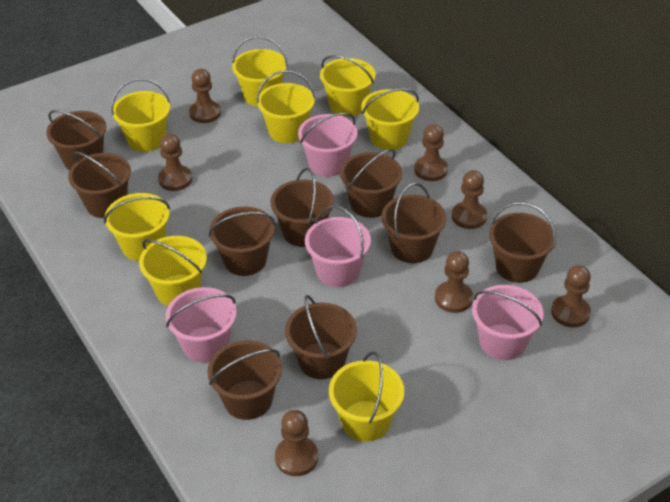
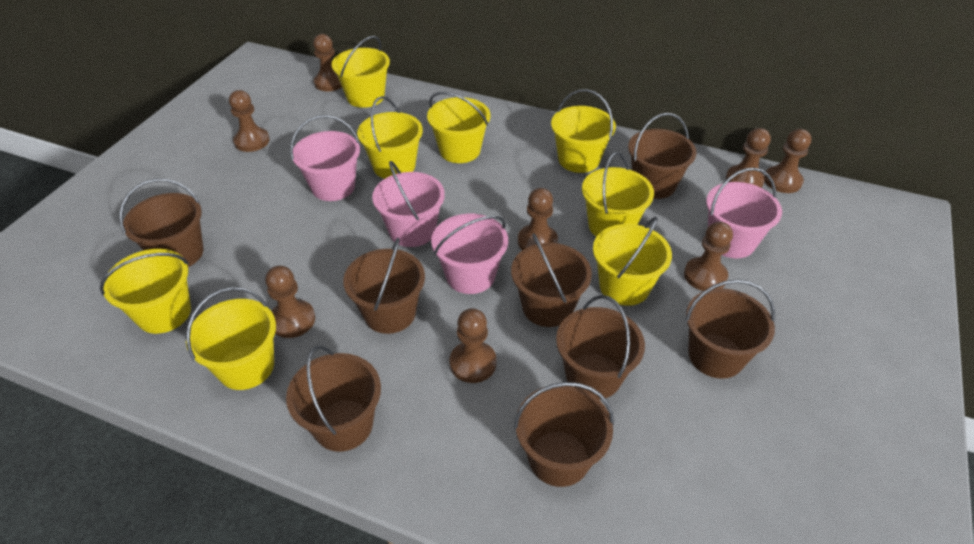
brown bucket: [46,110,106,171] [68,151,131,218] [207,340,282,420] [209,206,275,276] [270,168,334,247] [285,295,357,379] [340,149,402,218] [382,183,446,263] [489,202,556,283] = 9 -> [119,179,204,267] [286,345,381,452] [343,238,425,334] [511,233,592,327] [514,382,614,487] [556,295,645,399] [628,113,696,199] [685,279,775,379] = 8
brown pawn: [158,134,192,191] [189,69,221,123] [275,410,318,476] [414,124,448,181] [435,251,473,313] [452,170,487,229] [551,265,591,327] = 7 -> [229,90,270,152] [265,265,315,338] [313,34,342,91] [450,308,497,383] [518,188,558,250] [684,222,733,291] [726,128,771,188] [764,129,811,193] = 8

